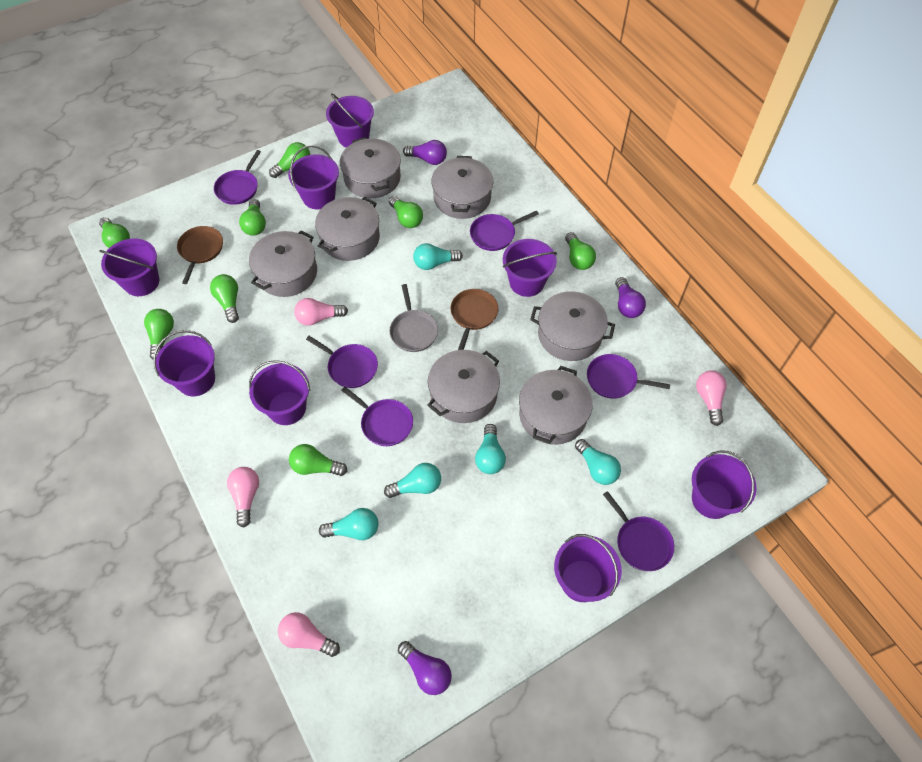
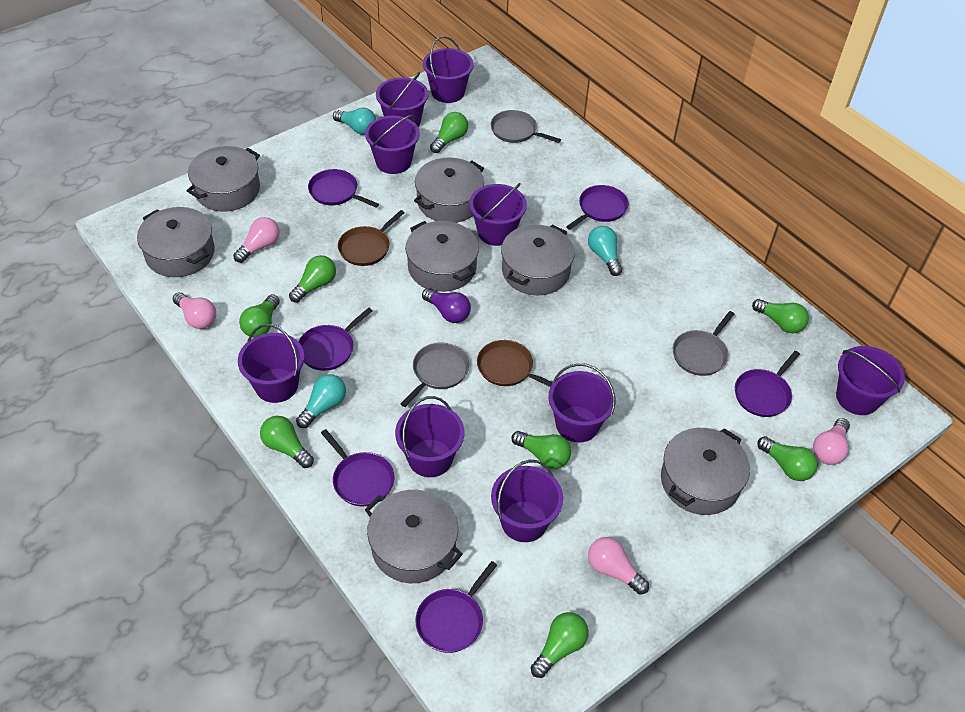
grey pan: [390,284,438,352] = 1 -> [401,343,469,407] [491,110,561,143] [673,311,734,376] = 3
purple bucket: [100,238,160,296] [153,330,215,396] [249,360,310,425] [288,145,339,209] [326,93,374,148] [503,239,557,297] [554,534,622,602] [692,450,757,519] = 8 -> [238,324,305,403] [365,115,420,174] [376,72,428,128] [395,396,465,477] [423,36,473,103] [469,183,527,246] [491,460,563,542] [548,363,616,443] [836,346,905,415] = 9
purple light bulb: [398,641,452,695] [403,140,447,165] [615,277,646,318] = 3 -> [422,288,471,323] = 1
turquoise light bulb: [319,508,379,540] [384,463,441,498] [413,243,463,270] [475,424,506,474] [575,439,621,485] = 5 -> [296,374,346,428] [333,108,376,135] [588,226,622,276] = 3

